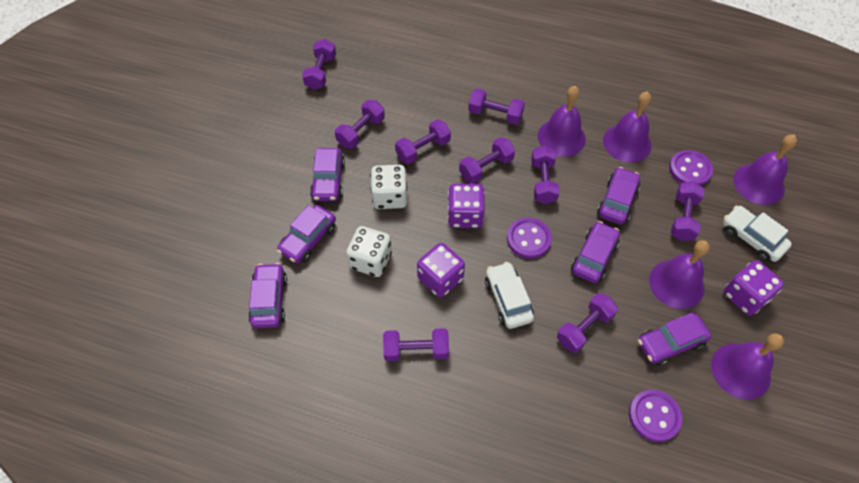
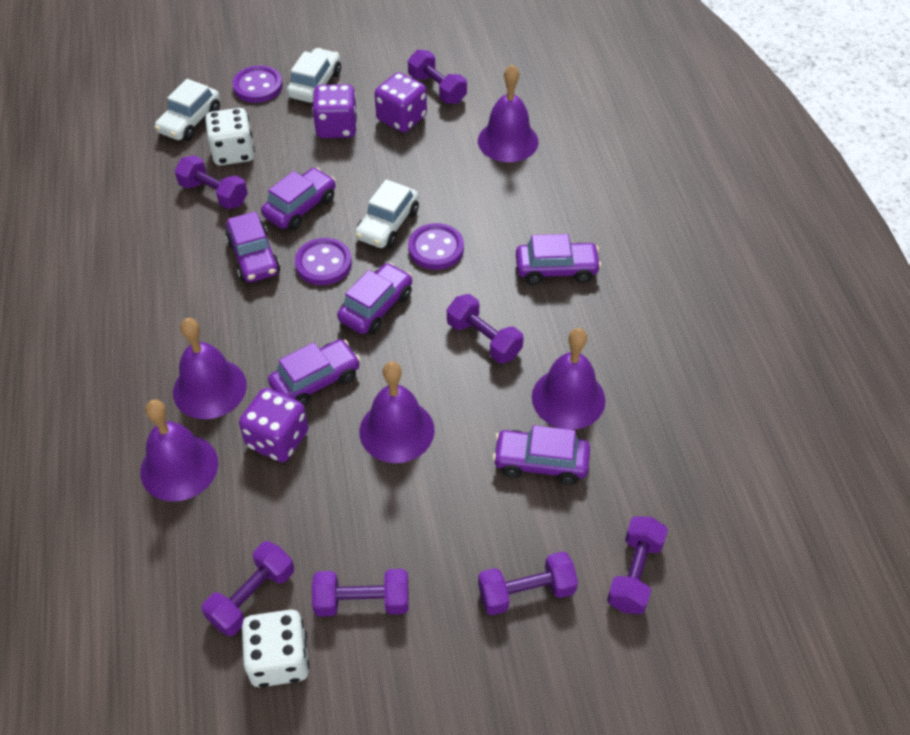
purple dumbbell: [302,39,336,90] [335,100,385,149] [383,328,449,361] [395,119,451,164] [459,137,515,184] [468,89,525,125] [531,145,560,204] [557,293,618,353] [671,182,705,241] = 9 -> [174,155,248,209] [201,541,294,637] [312,569,409,617] [408,50,467,104] [447,294,524,364] [478,551,578,615] [607,516,668,614] = 7
white car: [485,262,534,329] [723,205,792,262] = 2 -> [155,79,220,141] [287,48,341,103] [355,179,419,248] = 3

